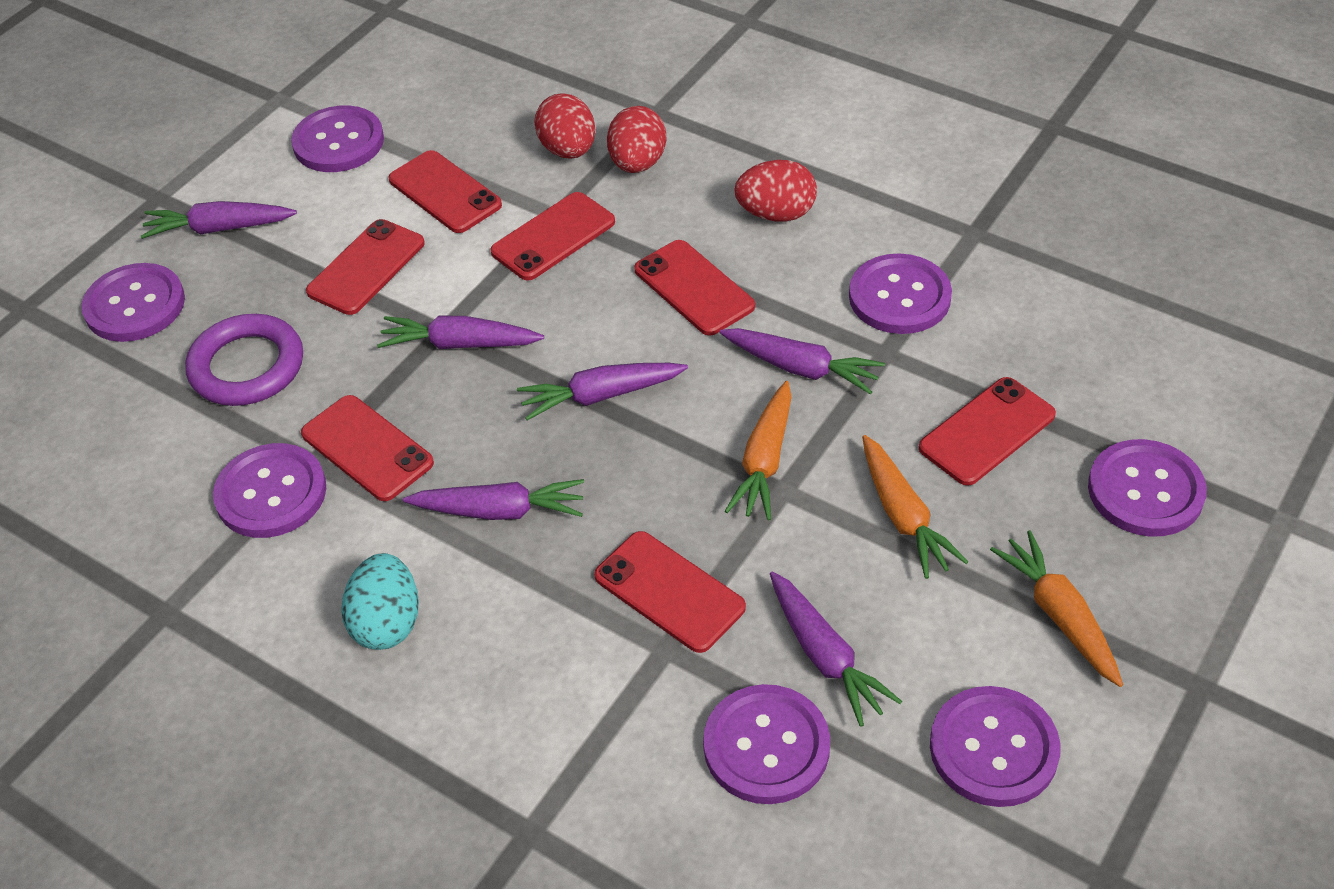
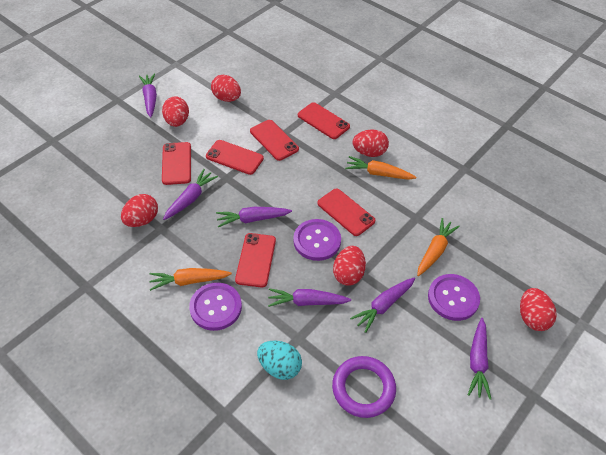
purple button: [81,263,185,342] [213,443,326,538] [291,105,384,172] [703,684,830,804] [849,253,952,334] [930,686,1061,807] [1088,439,1207,536] = 7 -> [189,283,242,331] [293,219,341,261] [428,274,480,321] = 3
red egg: [534,94,595,158] [607,106,666,173] [734,160,817,222] = 3 -> [121,194,158,227] [162,96,189,127] [211,75,241,102] [333,246,366,286] [352,129,389,157] [520,288,557,331] = 6
red phone: [301,395,434,501] [306,219,425,315] [388,150,502,233] [490,192,615,281] [594,531,746,653] [634,240,755,336] [919,377,1056,486] = 7 -> [162,142,191,185] [206,140,264,175] [235,233,276,288] [250,120,299,161] [298,102,350,139] [317,189,375,236] = 6

